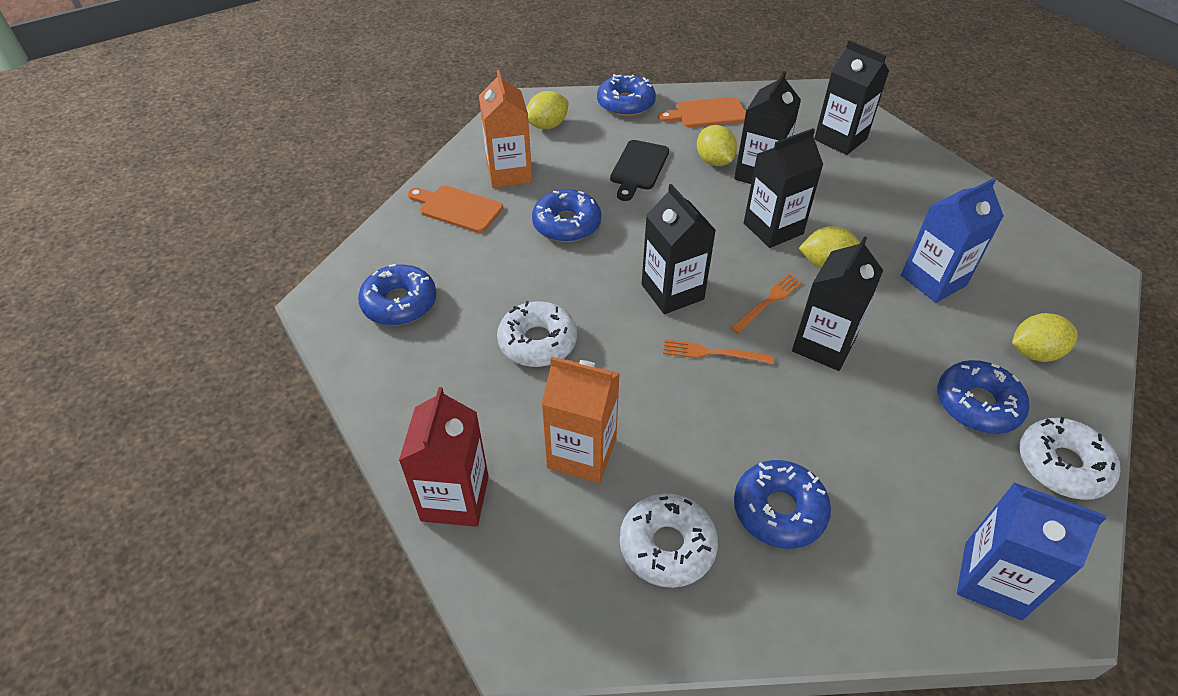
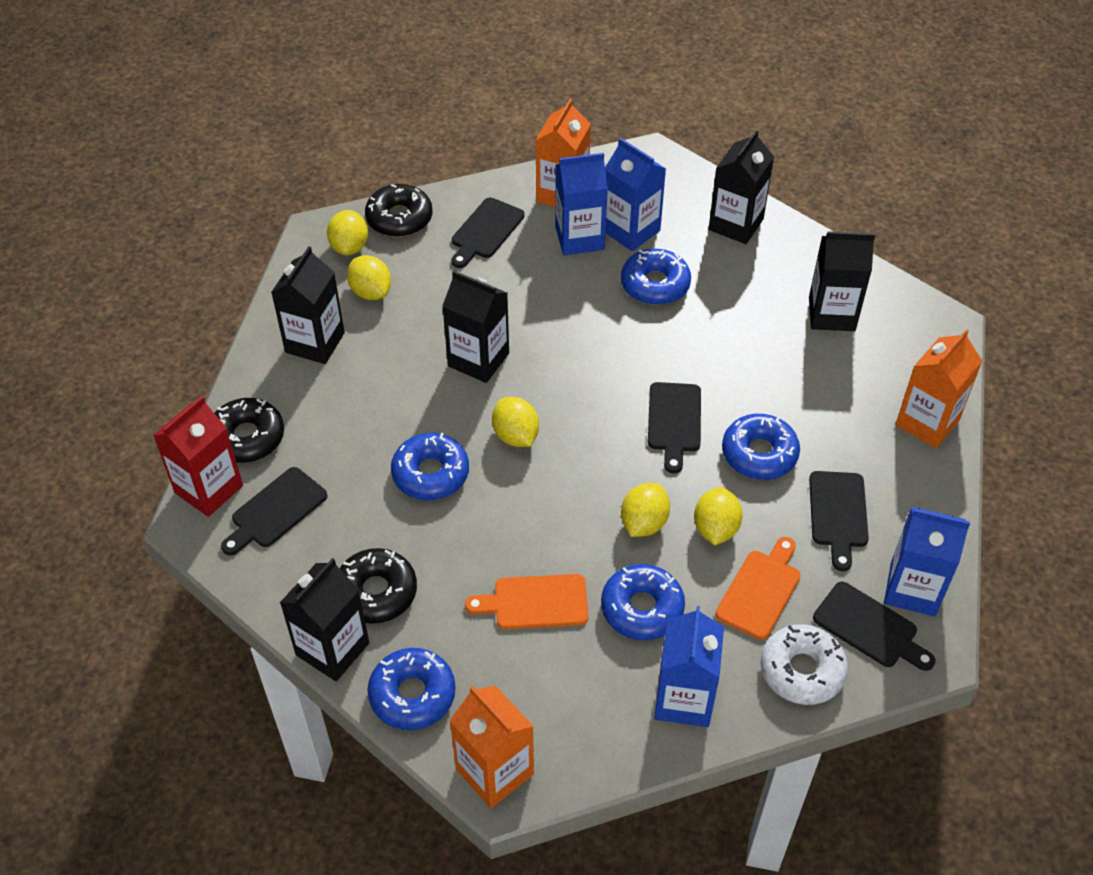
black cutting board: [610,140,669,201] = 1 -> [221,467,327,555] [451,198,525,268] [648,382,701,473] [809,471,869,571] [813,582,936,671] = 5
black donut: none = 0 -> [215,398,284,463] [340,548,417,624] [365,184,433,237] = 3
blue carton: [901,178,1004,303] [957,482,1106,620] = 2 -> [555,153,608,255] [605,138,666,251] [655,606,724,727] [884,507,970,617] = 4
orange carton: [479,70,532,188] [542,357,620,483] = 2 -> [449,685,534,809] [536,99,591,207] [895,329,982,448] = 3
orange fork: [663,339,773,364] [731,274,802,334] = 2 -> none = 0
white donut: [497,301,577,367] [620,493,718,588] [1019,417,1120,500] = 3 -> [761,624,848,705] = 1
yellow lemon: [526,91,569,129] [697,125,737,166] [799,226,860,268] [1012,313,1078,362] = 4 -> [327,210,368,255] [347,255,391,300] [492,397,539,447] [621,483,670,537] [694,487,743,545] = 5

